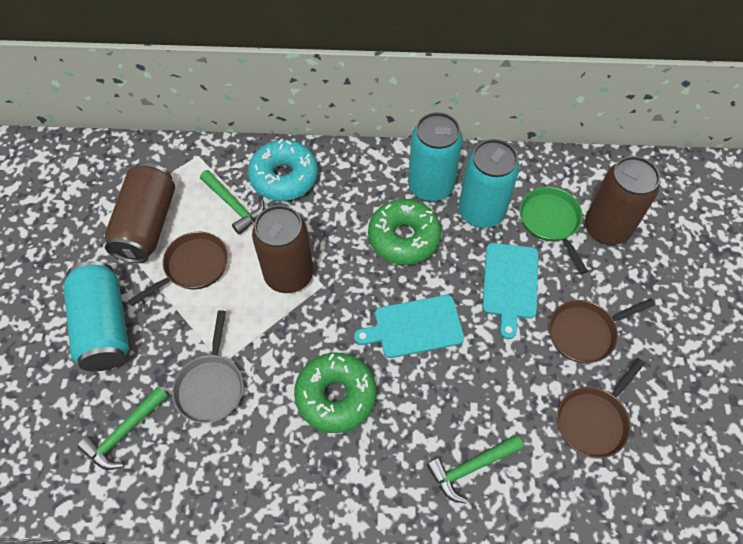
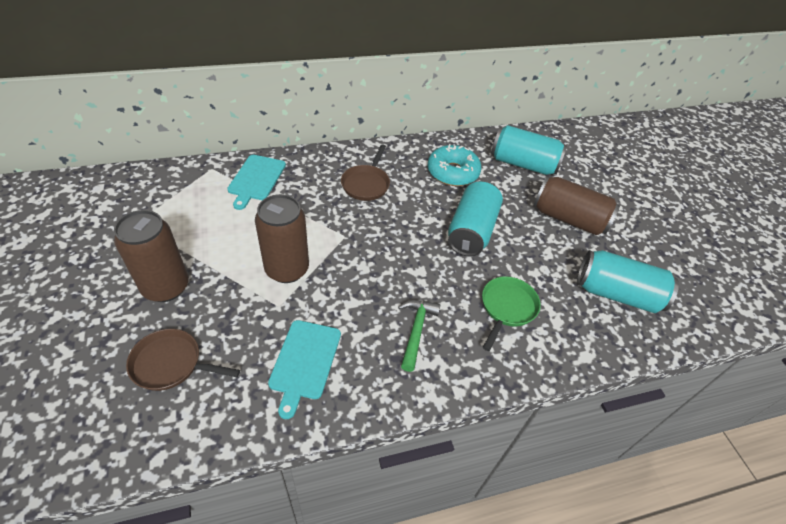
brown pan: [128,231,228,306] [549,298,655,363] [557,358,645,458] = 3 -> [126,329,240,391] [341,144,390,201] = 2
green donut: [294,352,377,433] [368,199,441,265] = 2 -> none = 0
green hammer: [77,386,168,470] [200,170,264,235] [427,435,524,504] = 3 -> [398,300,440,372] = 1
grey pan: [172,310,244,423] = 1 -> none = 0

